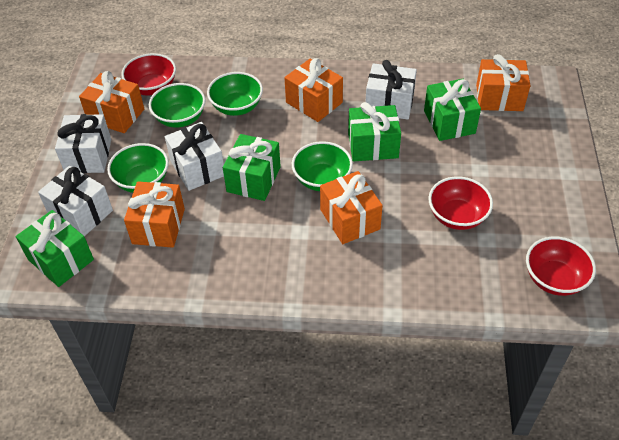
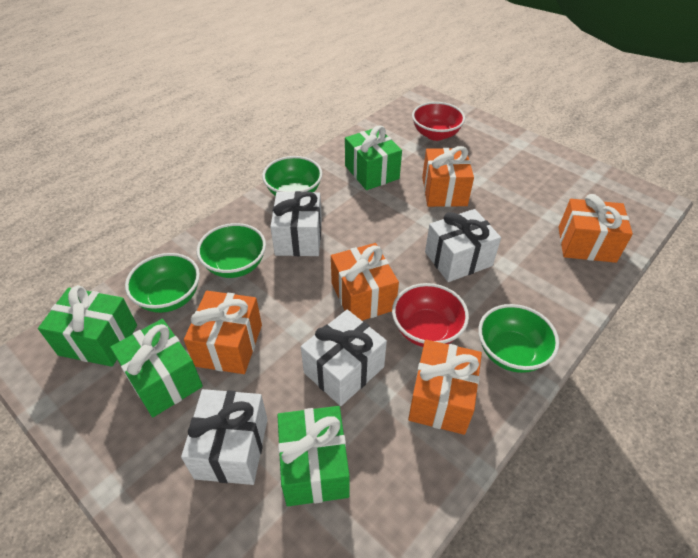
red bowl: [121,53,176,96] [428,176,493,230] [526,236,596,296] = 3 -> [392,283,469,347] [412,102,465,141] = 2

